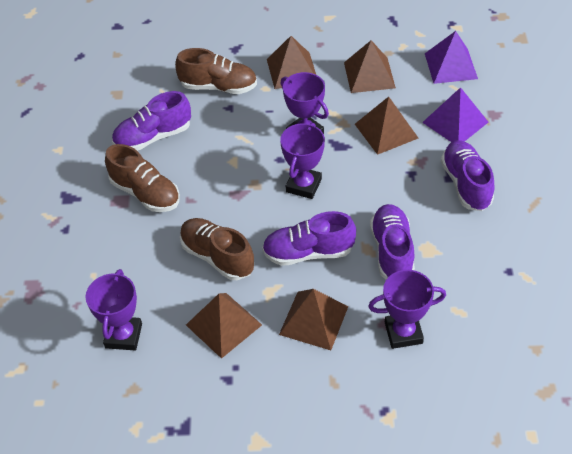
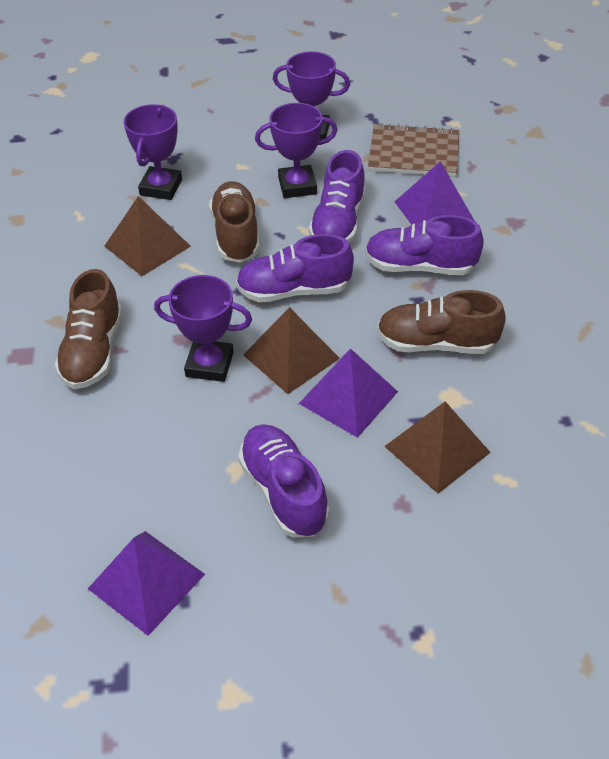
brown notebook: none = 0 -> [368,123,459,177] = 1
brown pyramid: [186,293,262,359] [267,36,316,89] [279,289,349,350] [344,40,396,93] [355,97,418,155] = 5 -> [105,196,191,276] [243,307,340,394] [384,402,491,494] = 3
purple pyramid: [422,87,488,142] [425,31,478,84] = 2 -> [88,531,205,636] [299,348,398,438] [394,161,475,225] = 3

